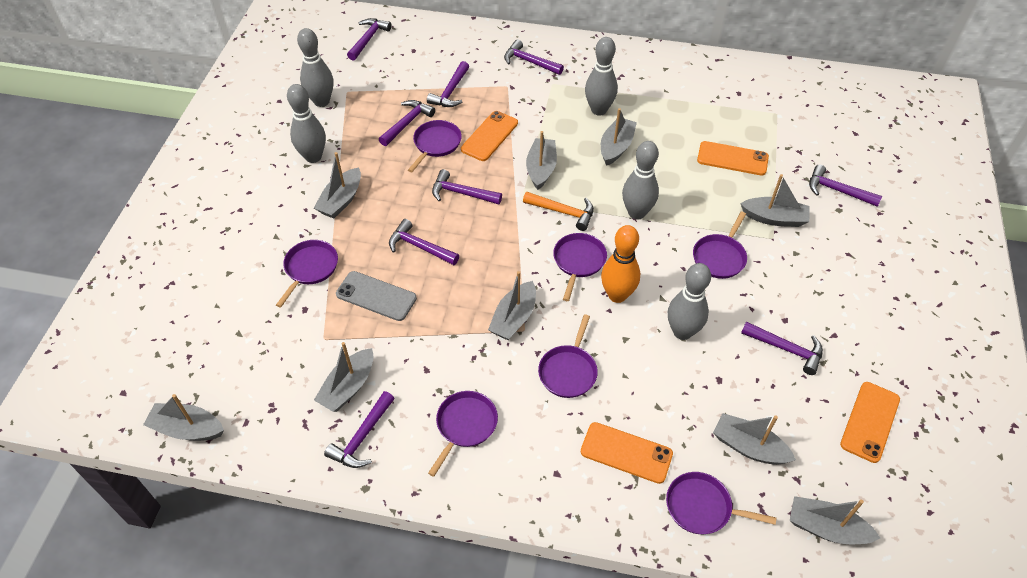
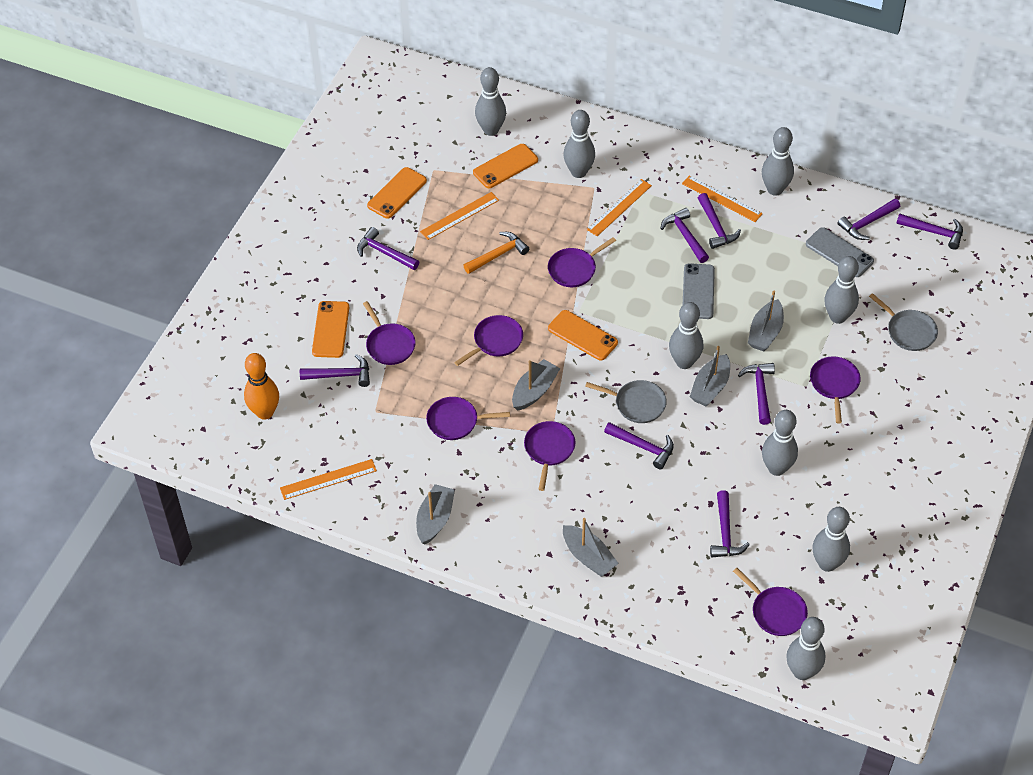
grey boat: [143,394,224,441] [314,152,361,219] [314,342,374,412] [488,271,536,340] [526,131,557,190] [601,108,637,166] [713,413,796,465] [740,174,809,227] [790,496,880,544] = 9 -> [416,484,455,545] [512,359,560,411] [563,518,619,577] [690,346,730,406] [748,291,784,351] = 5
grey bowling pin: [287,84,326,163] [297,28,333,107] [585,37,618,116] [622,141,659,220] [668,263,711,340] = 5 -> [475,67,506,136] [563,110,595,178] [669,302,703,369] [762,127,794,196] [762,410,798,476] [786,617,826,680] [812,507,850,572] [825,256,859,324] = 8
grey pan: none = 0 -> [585,380,667,423] [869,293,938,351] = 2
grey phone: [336,271,417,321] = 1 -> [683,263,715,319] [806,227,874,277] = 2
orange ruler: none = 0 -> [280,459,377,500] [420,192,499,240] [587,179,652,236] [682,175,763,222] = 4

